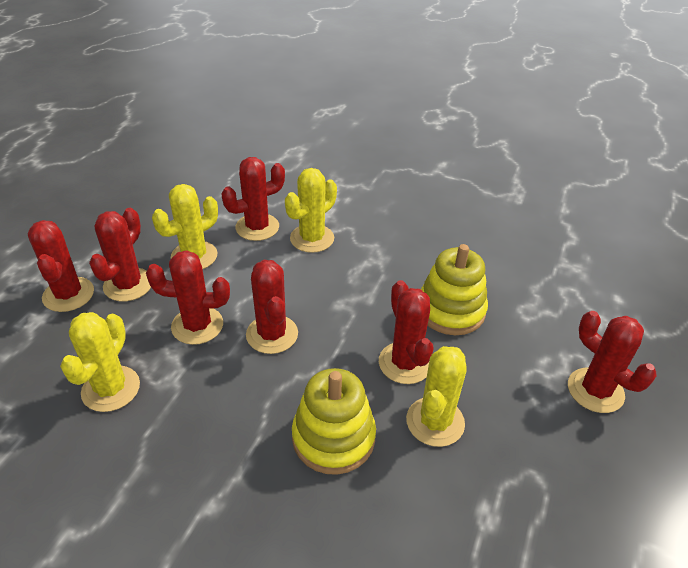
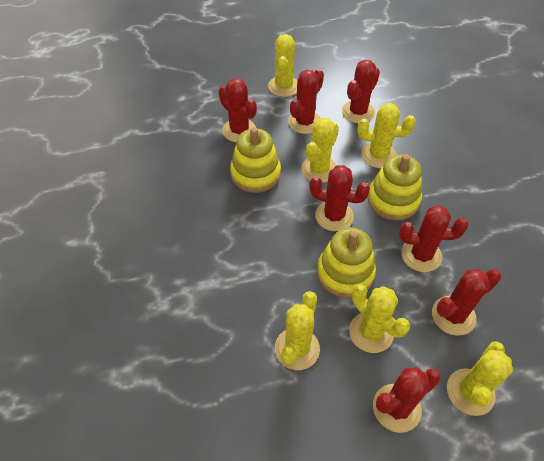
yellow cactus: [60,312,140,412] [152,184,218,269] [285,168,337,253] [406,346,467,447] = 4 -> [268,34,297,97] [275,291,320,370] [301,117,339,183] [349,284,410,353] [357,103,416,168] [447,341,513,416] = 6
yellow stacking toy: [292,368,376,475] [421,244,488,335] = 2 -> [230,127,281,193] [317,227,376,298] [367,154,422,221] = 3

